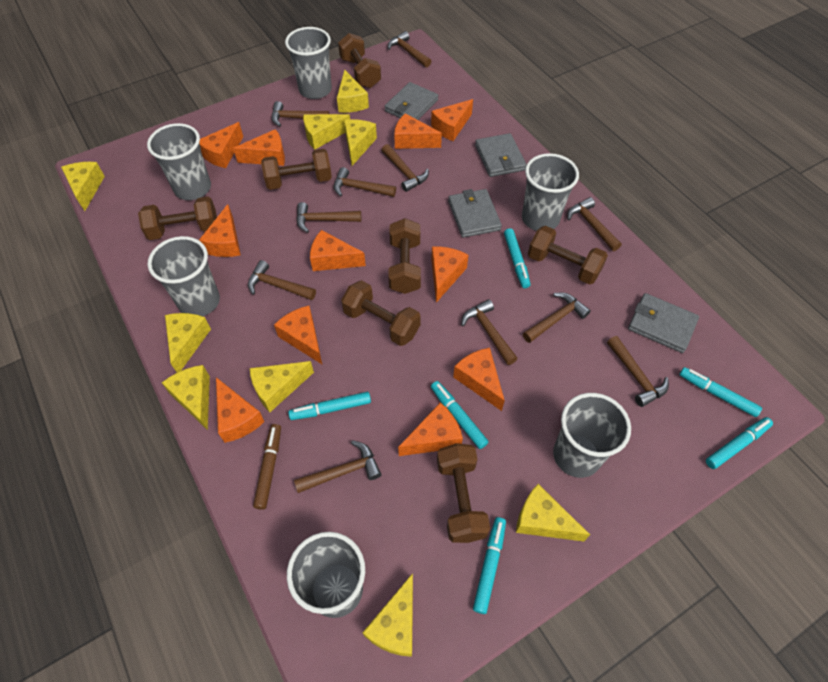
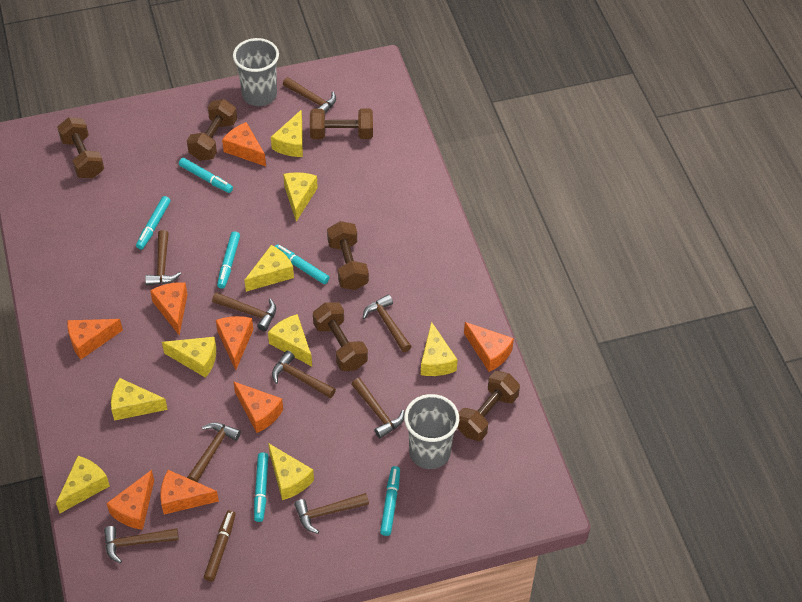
brown dumbbell: [138,197,217,240] [261,149,332,190] [338,33,381,88] [341,280,421,346] [388,218,421,294] [437,443,490,543] [528,226,608,284] = 7 -> [57,117,104,178] [187,99,237,161] [310,108,373,139] [313,302,368,371] [327,221,369,290] [457,371,520,441] = 6
brown hammer: [248,260,316,300] [272,101,329,127] [294,440,381,493] [296,202,361,233] [334,167,396,197] [382,144,429,192] [388,31,431,67] [461,299,518,365] [523,293,591,343] [567,197,622,251] [607,336,669,407] = 11 -> [104,526,179,563] [145,230,181,286] [187,423,241,482] [212,292,276,331] [272,351,336,398] [283,77,336,114] [294,493,369,534] [351,378,405,439] [363,294,412,352] = 9
grey cup: [147,123,211,200] [148,236,220,316] [285,27,332,99] [287,532,365,618] [522,153,579,231] [553,393,631,478] = 6 -> [233,38,279,106] [404,394,459,469] = 2
grey wallet: [385,82,438,120] [448,189,502,238] [475,133,526,177] [628,293,699,353] = 4 -> none = 0
orange cheese: [199,122,243,168] [199,204,241,257] [216,377,265,443] [233,129,285,166] [274,306,322,364] [310,230,366,271] [394,113,442,149] [398,402,463,456] [431,99,473,141] [431,247,468,303] [453,348,505,411] = 11 -> [67,319,123,359] [106,470,154,530] [150,282,187,336] [160,470,219,514] [216,316,253,370] [222,122,266,166] [233,381,283,433] [464,322,514,372] = 8

